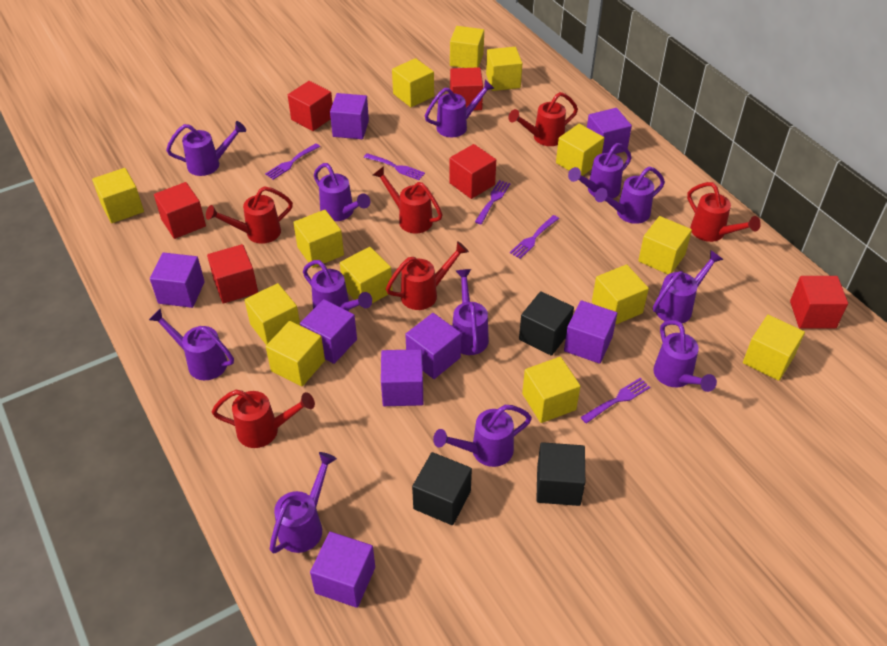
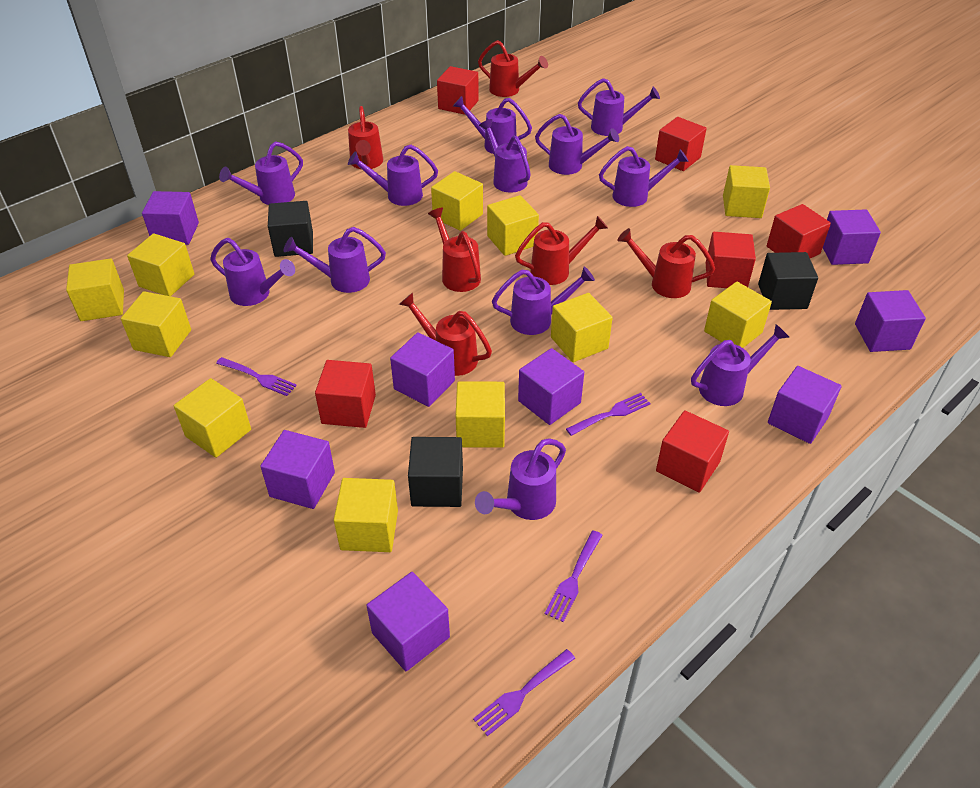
purple fork: [265,143,320,180] [364,153,425,180] [475,180,511,224] [510,215,559,259] [581,378,650,424] = 5 -> [216,357,297,396] [473,649,575,736] [545,530,603,622] [566,393,651,436] = 4
yellow cube: [92,168,144,223] [245,283,300,345] [266,321,325,386] [293,210,344,268] [340,247,392,303] [392,58,434,107] [450,26,484,68] [486,47,522,91] [522,357,581,423] [556,124,604,176] [592,264,649,325] [638,216,692,274] [743,315,805,381] = 13 -> [66,259,124,321] [121,291,191,357] [127,233,194,296] [174,378,251,458] [334,478,398,552] [431,171,483,231] [456,381,505,448] [487,195,539,256] [551,293,613,362] [704,282,772,348] [723,165,770,218] = 11

